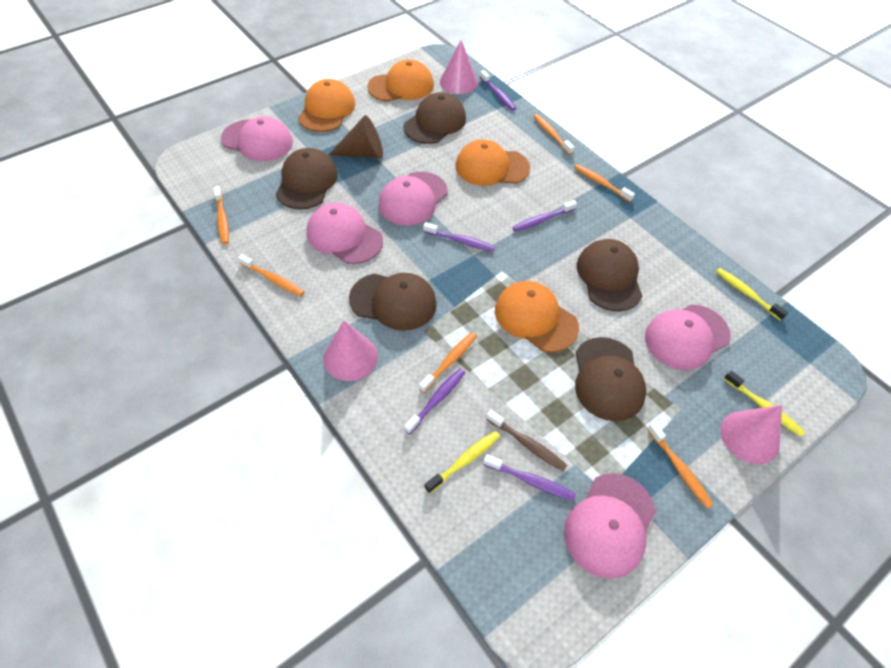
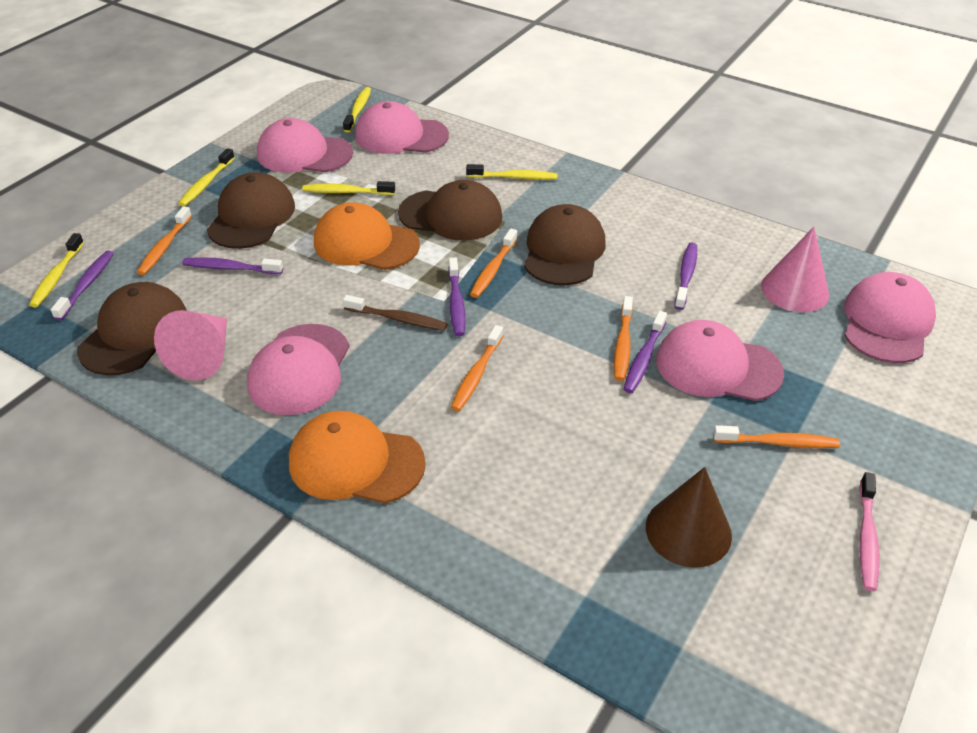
brown cap: [276,148,338,209] [349,273,437,331] [403,92,466,144] [575,337,646,421] [577,239,642,311] = 5 -> [77,282,187,375] [207,172,295,249] [398,180,502,241] [524,204,606,285] = 4
orange cap: [298,79,355,132] [367,59,434,102] [455,140,530,186] [495,281,579,353] = 4 -> [289,411,426,504] [314,202,420,270] = 2
orange toothbrush: [214,186,229,244] [238,254,304,297] [419,332,477,393] [533,114,575,155] [574,164,635,202] [647,422,714,508] = 6 -> [137,206,192,275] [451,325,503,411] [470,229,517,298] [614,296,633,381] [713,425,840,448] = 5
pink cone: [323,321,378,381] [440,40,478,94] [721,405,782,464] = 3 -> [154,310,227,381] [761,227,829,312] = 2
pink toothbrush: none = 0 -> [859,472,879,591] = 1
yellow toothbrush: [425,431,500,494] [716,268,788,321] [724,370,805,437] = 3 -> [29,233,84,308] [178,148,235,206] [302,181,395,195] [343,87,371,133] [466,164,557,180] = 5

